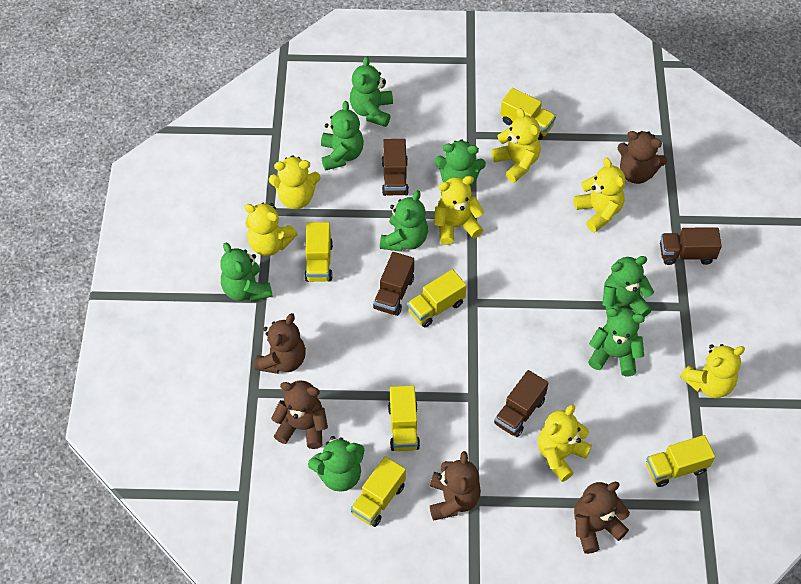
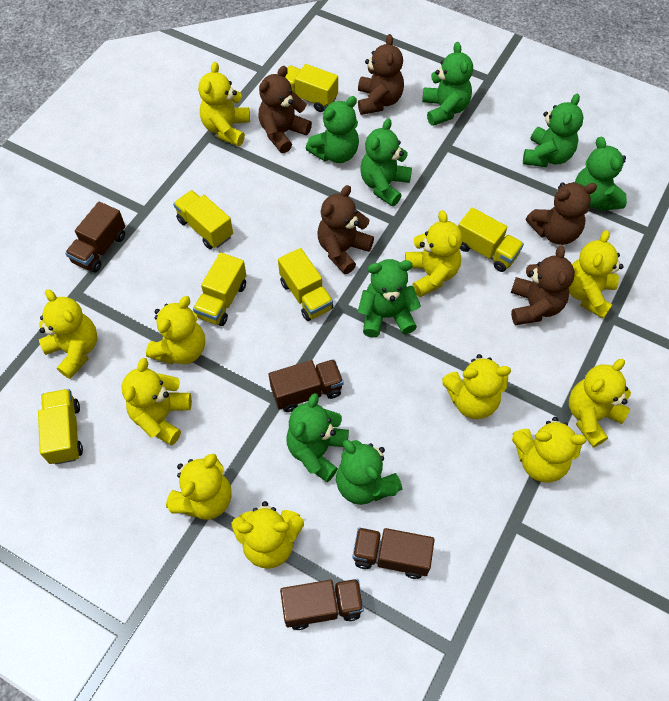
yellow teddy bear: [244,203,297,256] [269,155,321,209] [434,176,484,245] [491,108,541,183] [538,405,592,482] [574,158,626,233] [680,344,745,398] = 7 -> [39,289,97,379] [122,358,192,445] [146,296,205,365] [166,454,232,520] [198,62,250,146] [231,501,304,569] [405,210,462,297] [442,354,511,419] [512,417,587,483] [569,230,624,318] [569,359,631,447] = 11

